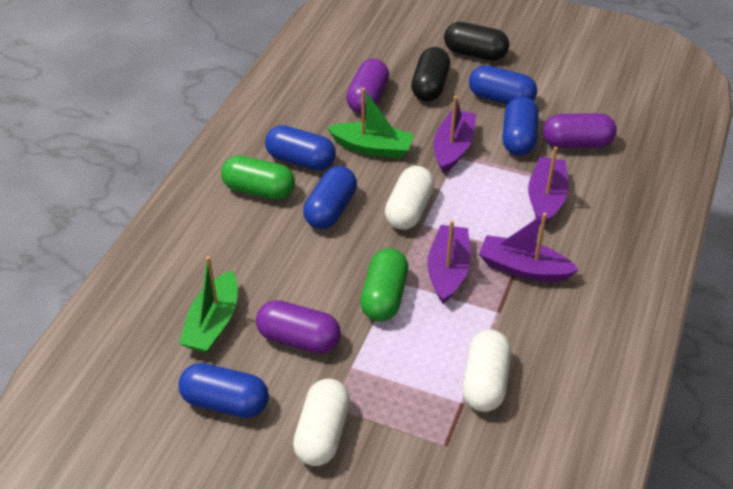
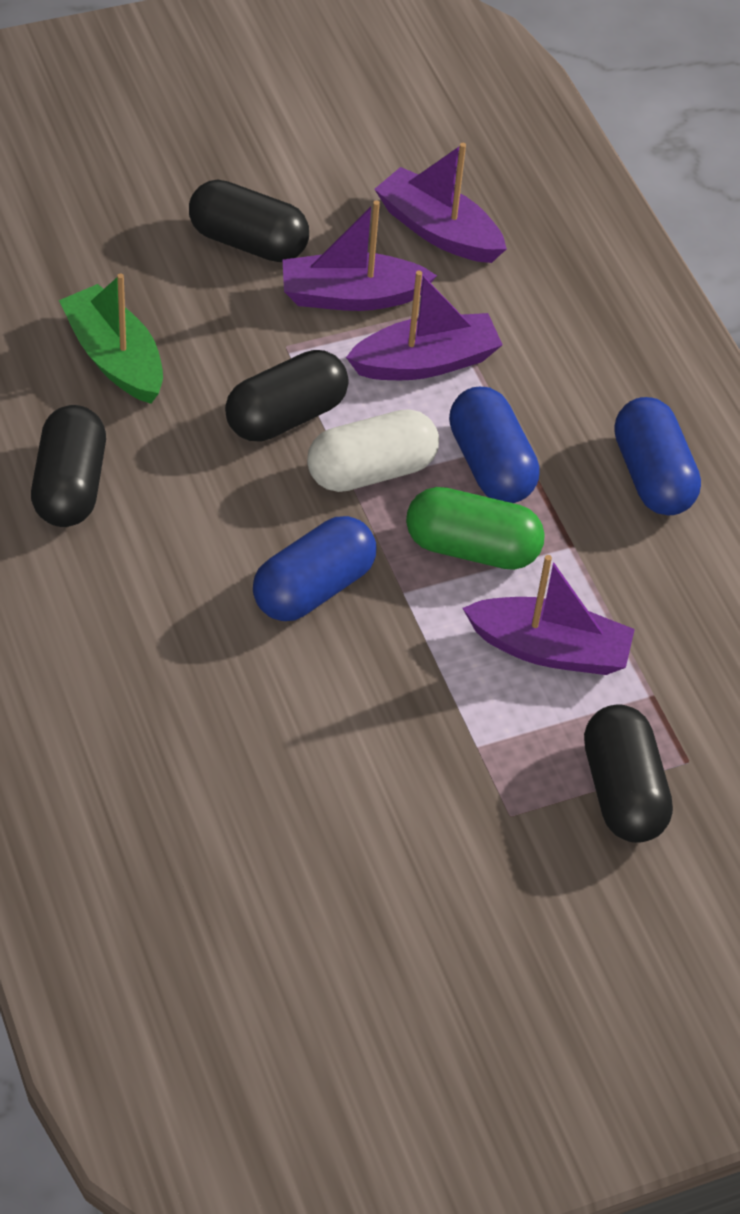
black capsule: [411,47,450,101] [444,22,509,61] = 2 -> [31,405,106,527] [189,180,309,262] [225,350,349,441] [584,704,673,843] = 4
blue capsule: [179,363,269,418] [265,125,336,171] [303,166,357,229] [469,65,537,104] [502,96,539,156] = 5 -> [253,516,376,621] [449,387,540,503] [614,397,701,515] = 3
green boat: [179,256,238,353] [327,88,414,159] = 2 -> [59,273,163,404] = 1
green capsule: [221,155,295,200] [360,248,408,322] = 2 -> [406,487,545,570] = 1
purple capsule: [256,300,341,354] [346,59,389,114] [543,113,617,148] = 3 -> none = 0
white capsule: [293,379,350,466] [385,166,434,230] [463,330,511,412] = 3 -> [307,409,439,492] = 1

